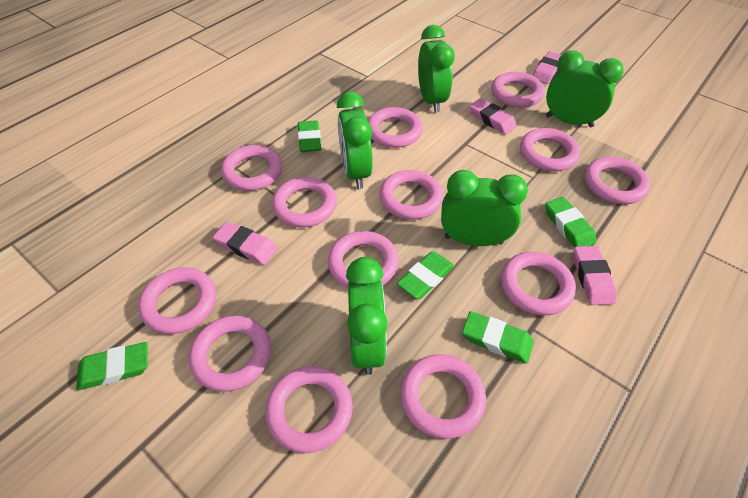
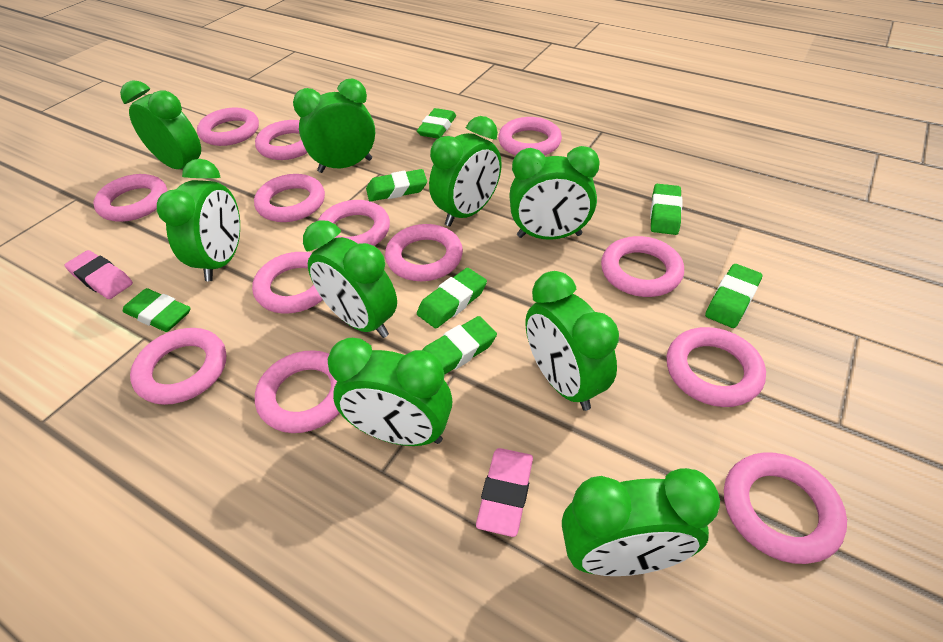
green clock: [337,92,373,189] [346,257,388,375] [418,25,455,113] [441,170,528,246] [546,50,623,127] = 5 -> [120,80,201,169] [157,159,240,281] [293,79,375,173] [303,220,397,338] [328,338,452,446] [429,116,502,226] [509,146,600,240] [526,271,619,411] [562,468,720,576] = 9
green eraser: [76,342,148,390] [298,120,321,152] [397,251,454,299] [462,311,534,364] [545,197,596,247] = 5 -> [123,288,191,332] [366,169,427,201] [417,108,456,139] [417,268,487,328] [422,316,497,374] [650,184,682,235] [705,264,762,328] = 7
pink eraser: [213,222,277,265] [469,98,517,134] [533,52,561,84] [573,246,617,305] = 4 -> [64,250,133,299] [476,448,533,537] = 2

